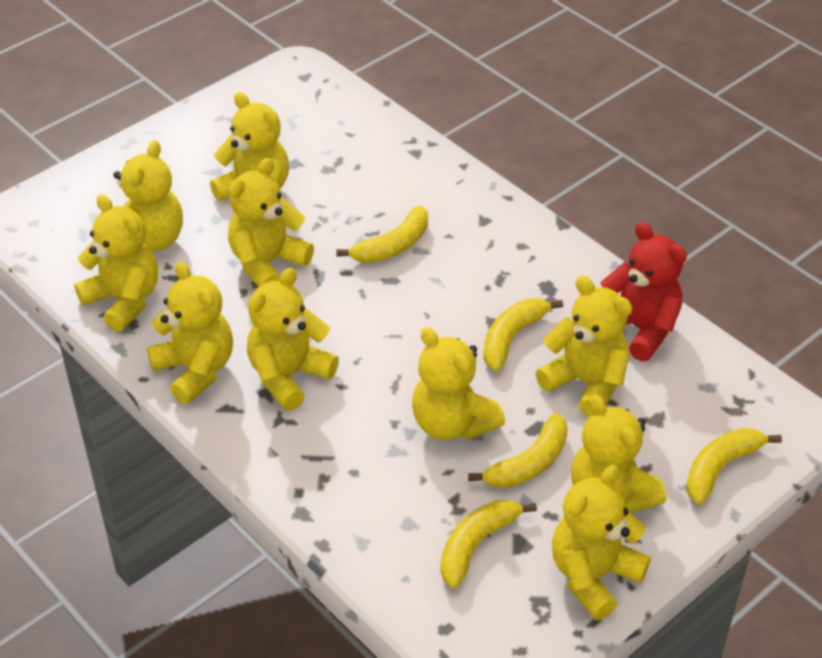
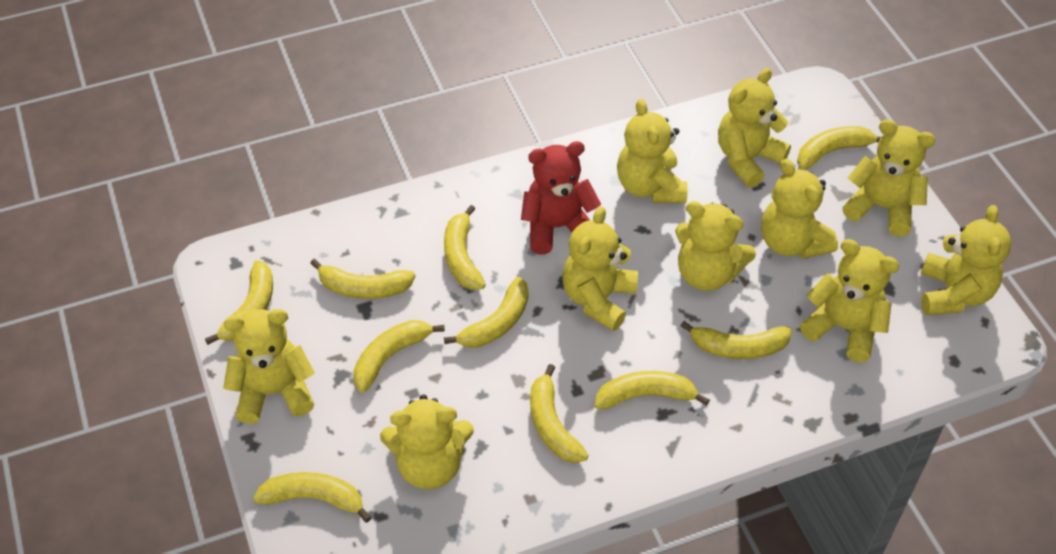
yellow banana: [336,206,428,263] [440,500,537,588] [468,413,568,488] [483,298,563,371] [686,428,782,504] = 5 -> [205,260,273,345] [253,472,372,523] [310,259,416,299] [353,320,445,393] [444,205,486,290] [444,277,529,348] [530,364,589,463] [595,371,709,410] [681,321,792,359] [797,126,881,170] = 10

